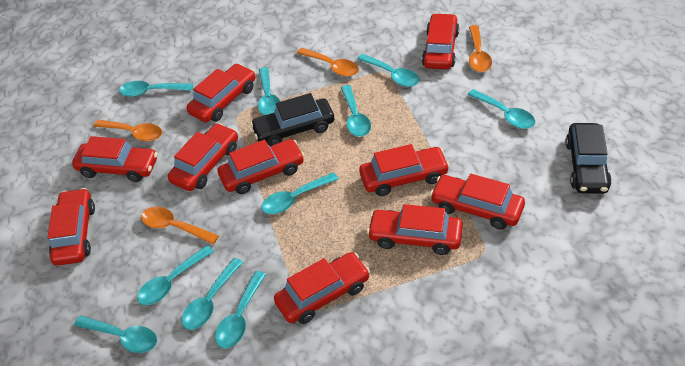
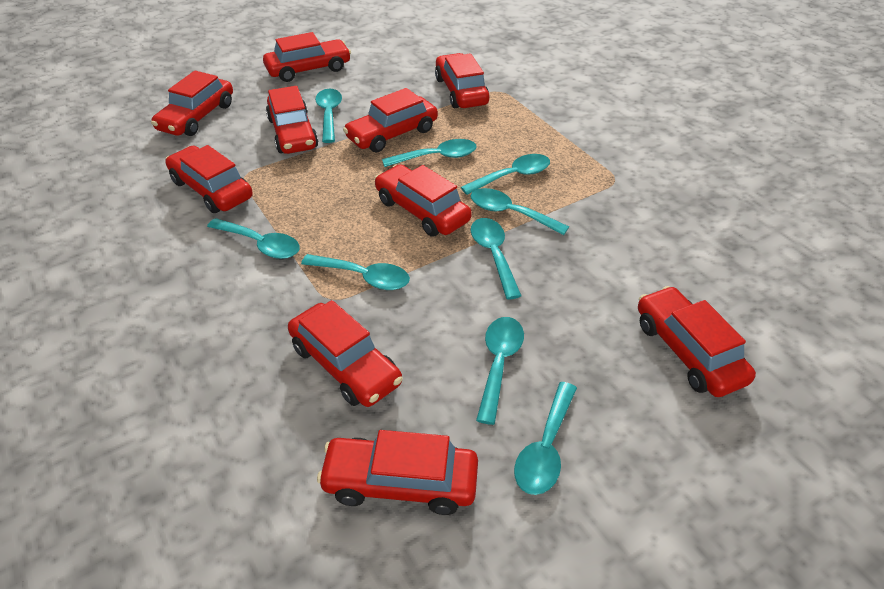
black car: [250,93,334,146] [566,123,612,194] = 2 -> none = 0
orange spoon: [93,120,162,141] [141,207,219,244] [297,48,359,77] [469,25,492,72] = 4 -> none = 0
turquoise spoon: [74,315,157,353] [119,81,193,97] [137,245,214,305] [182,258,243,330] [215,271,266,349] [258,67,280,115] [261,172,339,214] [341,85,371,137] [357,54,419,87] [467,89,535,129] = 10 -> [207,218,300,259] [301,254,410,290] [315,89,342,143] [382,139,477,167] [461,154,550,195] [470,188,569,235] [471,218,522,300] [476,317,524,425] [514,382,577,495] = 9

